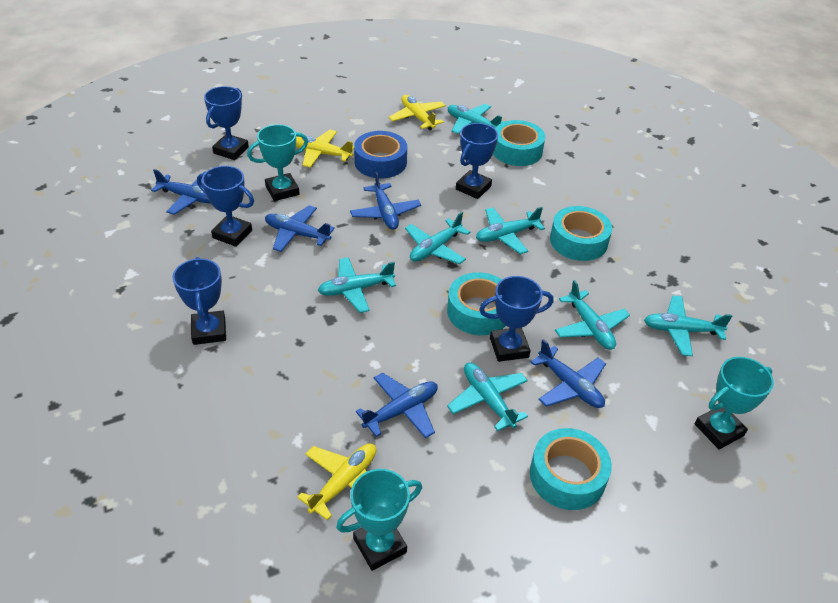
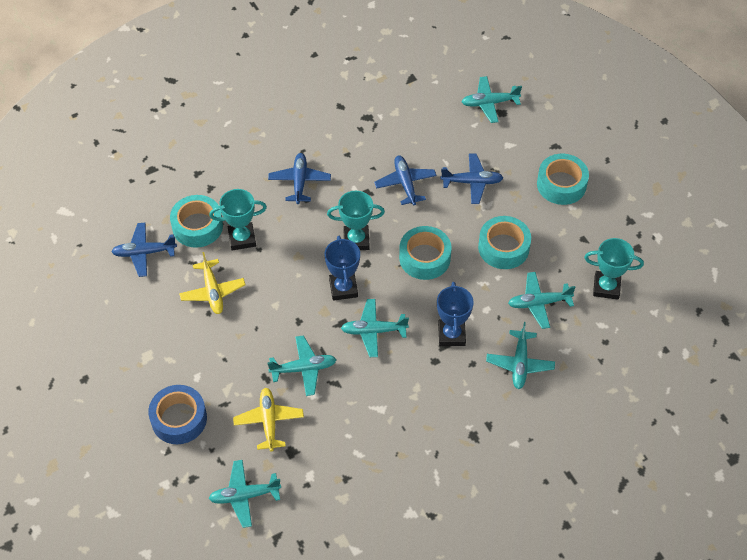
blue plane: [151,169,210,215] [265,205,335,252] [350,172,421,230] [356,372,438,439] [530,339,606,408] = 5 -> [111,223,177,277] [268,153,331,204] [374,156,437,205] [441,154,503,204] = 4
blue trophy: [172,257,226,345] [197,166,254,247] [204,86,249,160] [456,123,498,199] [479,276,554,362] = 5 -> [324,236,360,301] [437,282,474,346] = 2
turquoise plane: [318,257,396,313] [405,212,470,264] [447,363,528,431] [448,104,504,134] [476,207,545,254] [555,280,630,350] [644,295,732,356] = 7 -> [208,460,281,528] [267,335,337,396] [341,299,409,357] [461,76,522,123] [486,322,555,389] [508,272,576,329] = 6
yellow plane: [296,130,354,167] [297,443,377,520] [389,95,446,130] = 3 -> [179,252,246,314] [233,388,304,451] = 2

